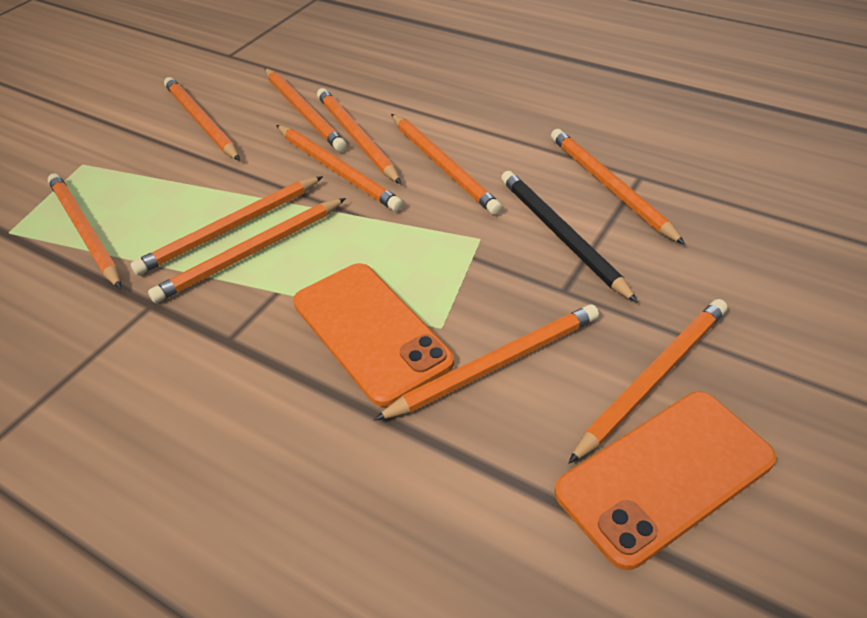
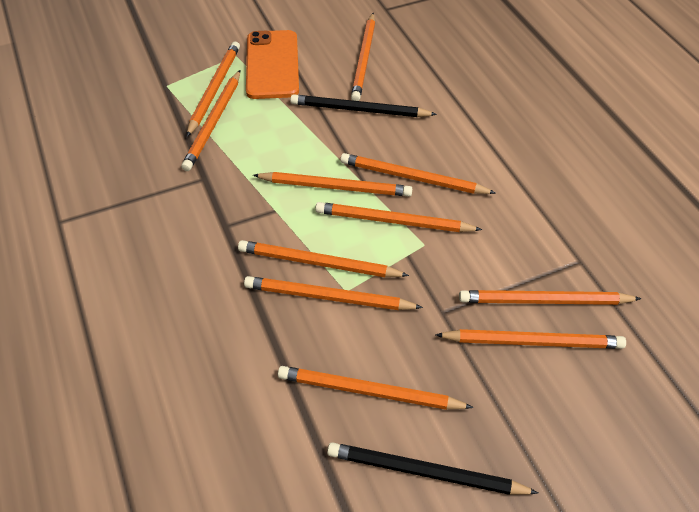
black pencil: [501,171,638,303] = 1 -> [290,94,437,117] [327,442,538,495] = 2
orange phone: [293,263,454,407] [555,391,776,570] = 2 -> [246,30,299,99] = 1

